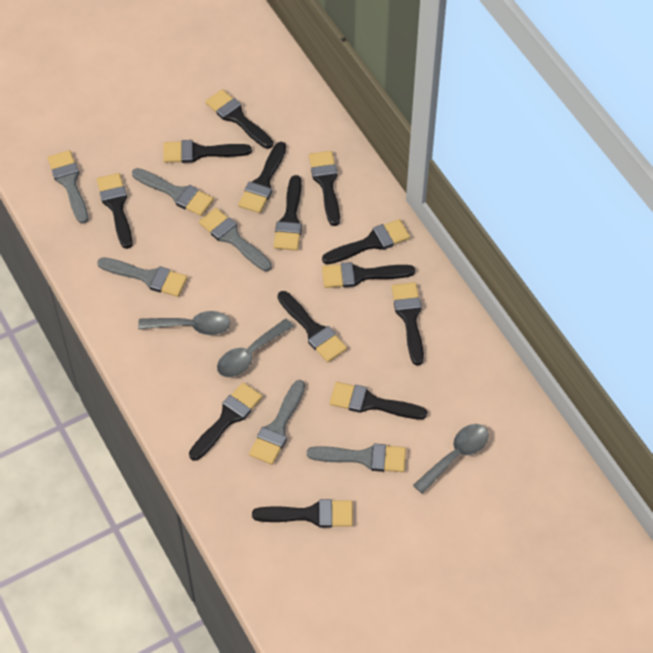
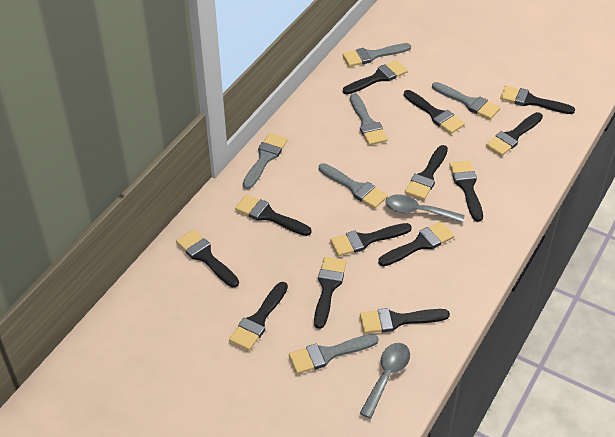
grey spoon: [138,311,231,335] [217,319,294,377] [413,424,489,494] = 3 -> [360,343,410,419] [385,194,465,223] = 2

